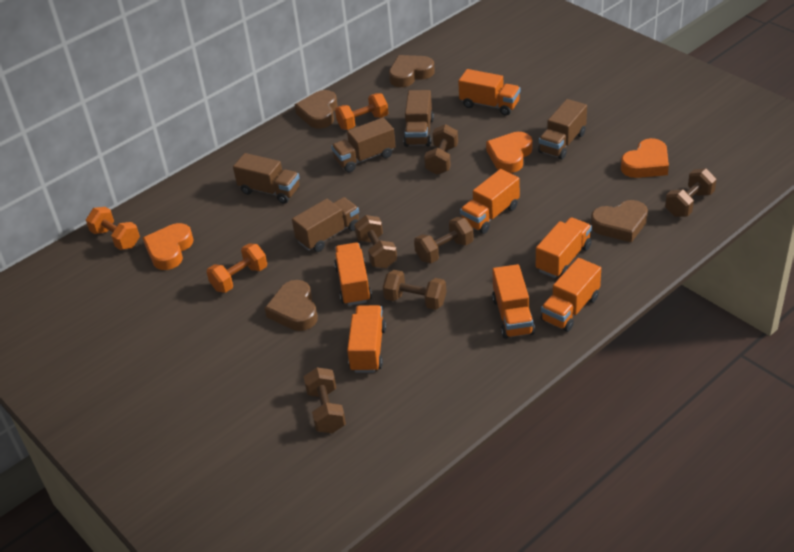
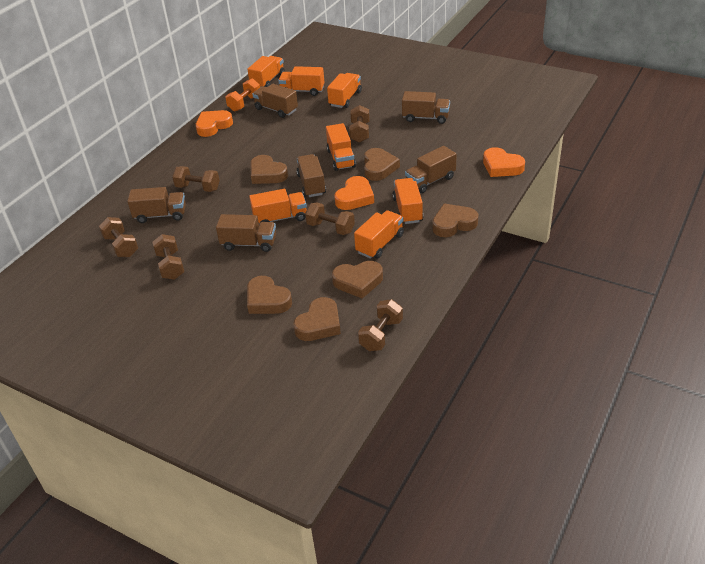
brown heart: [265,280,318,331] [295,90,338,129] [389,55,435,87] [591,200,648,243] = 4 -> [247,276,292,314] [250,155,288,184] [293,297,341,341] [332,261,383,299] [364,148,400,181] [432,203,479,237] = 6
brown truck: [233,153,300,204] [292,197,359,252] [331,118,396,172] [403,90,434,147] [538,99,587,160] = 5 -> [127,187,186,223] [216,214,276,252] [252,84,298,118] [296,154,326,197] [402,91,450,124] [405,146,457,193] = 6
orange dumbbell: [86,207,140,250] [206,243,267,293] [335,93,388,130] = 3 -> [225,79,260,112] = 1

